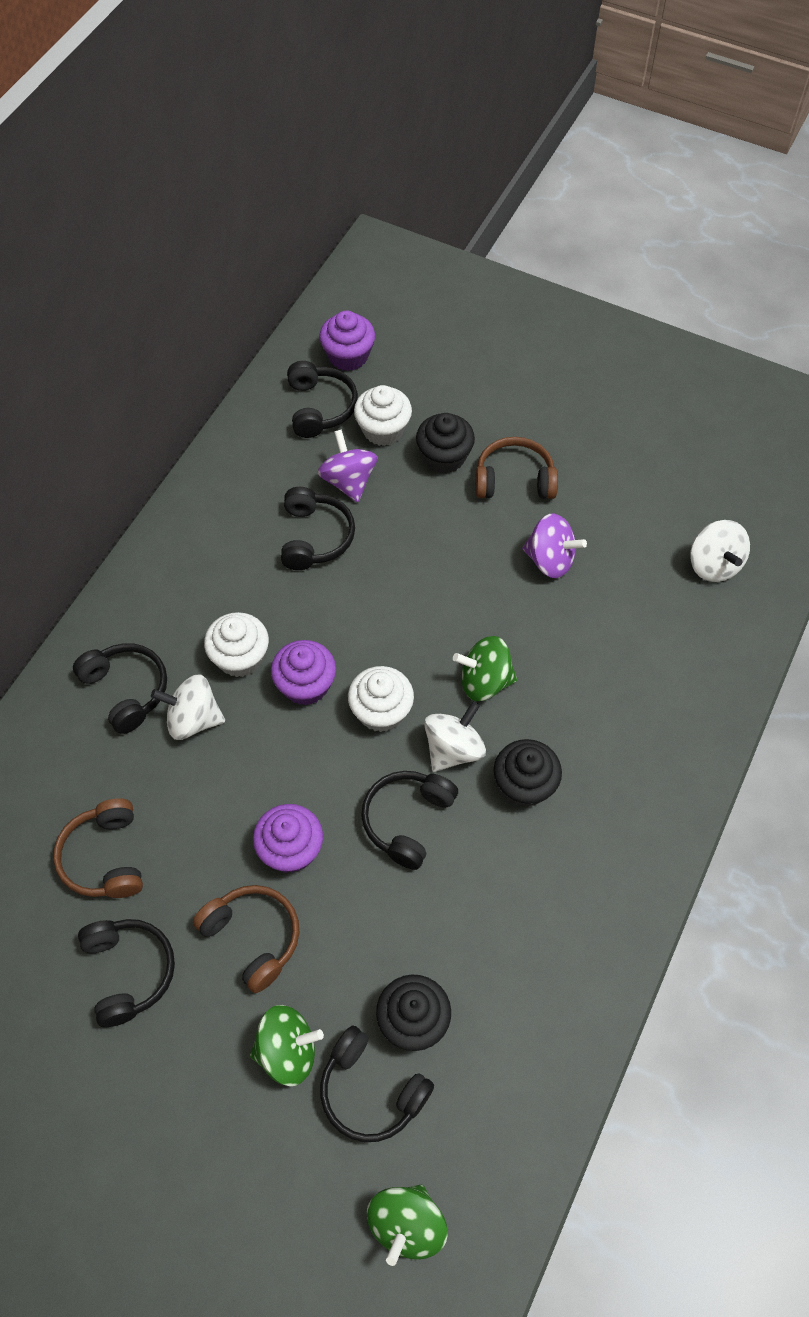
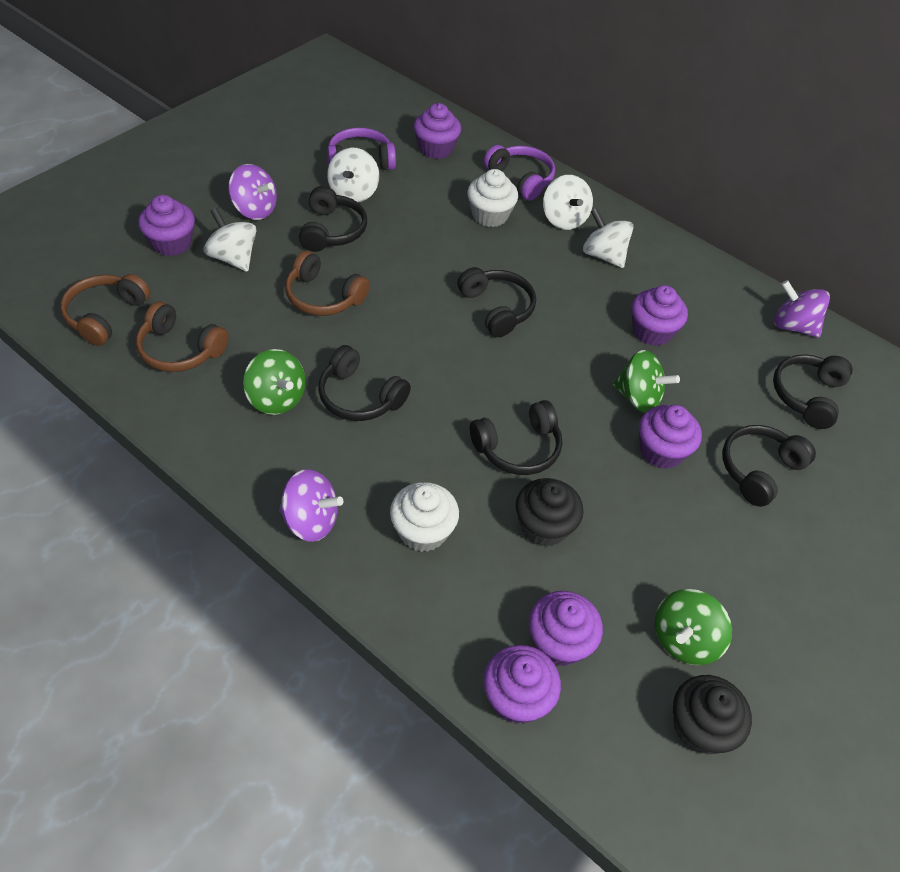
black cupcake: [376,975,451,1051] [416,413,475,473] [494,739,562,807] = 3 -> [516,478,584,547] [673,675,752,755] = 2
purple cupcake: [253,804,323,873] [271,640,336,706] [319,310,375,371] = 3 -> [138,195,195,256] [414,103,461,159] [483,645,561,724] [529,591,603,666] [631,285,688,346] [639,405,702,469] = 6
purple headphones: none = 0 -> [327,127,396,170] [484,145,555,201] = 2
purple spinning top: [318,429,377,502] [522,513,587,578] = 2 -> [228,164,277,220] [279,469,343,542] [774,280,830,338] = 3
white cupcake: [204,612,269,677] [348,666,414,732] [354,385,412,446] = 3 -> [390,482,459,552] [467,169,518,227] = 2
white spinning top: [151,675,225,740] [424,702,486,772] [690,520,750,582] = 3 -> [204,208,256,272] [327,148,379,202] [543,175,593,230] [583,208,633,268] = 4

